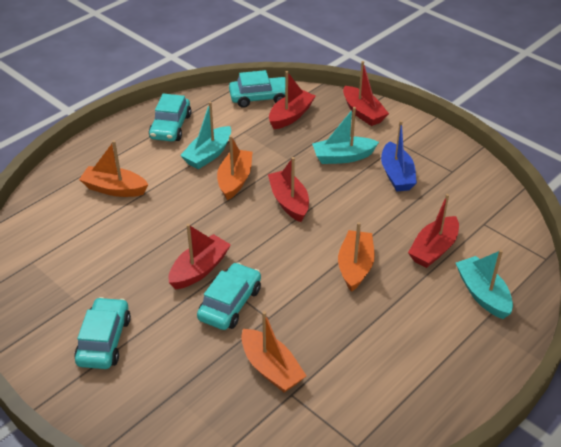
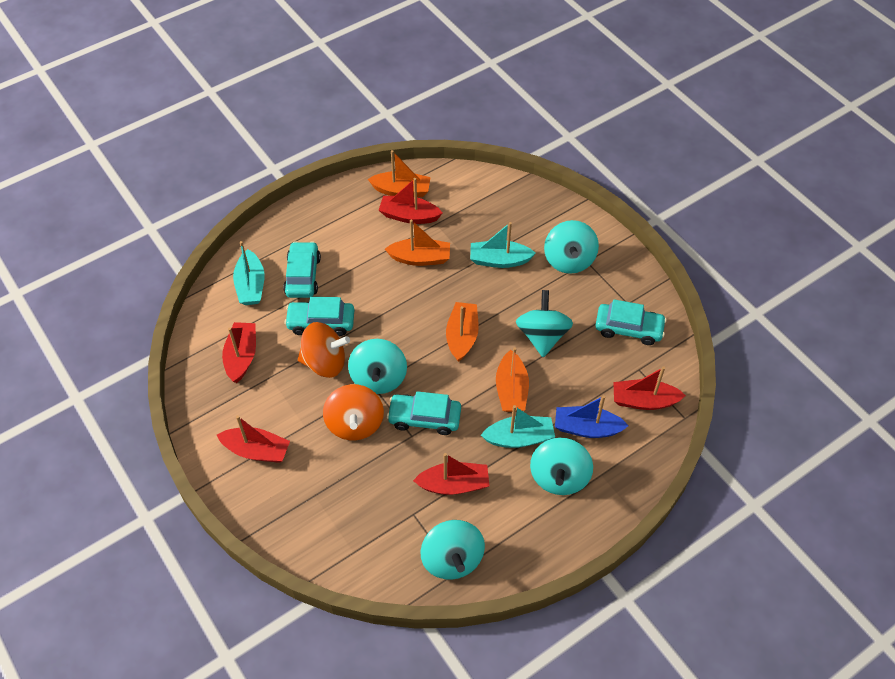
orange spinning top: none = 0 -> [298,322,350,378] [323,384,384,440] = 2
turquoise spinning top: none = 0 -> [348,339,407,394] [420,520,485,580] [516,290,573,357] [530,438,593,495] [544,220,599,274] = 5

